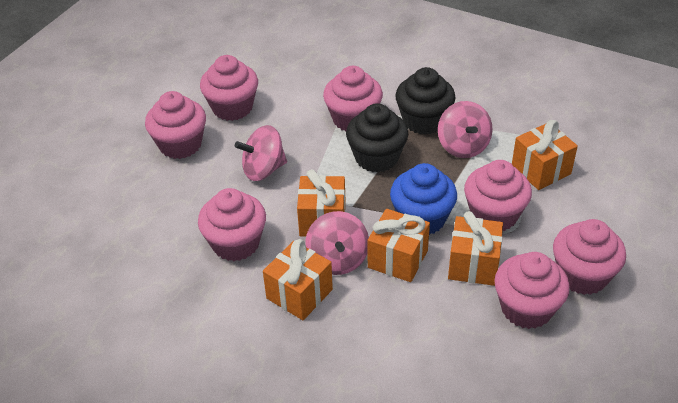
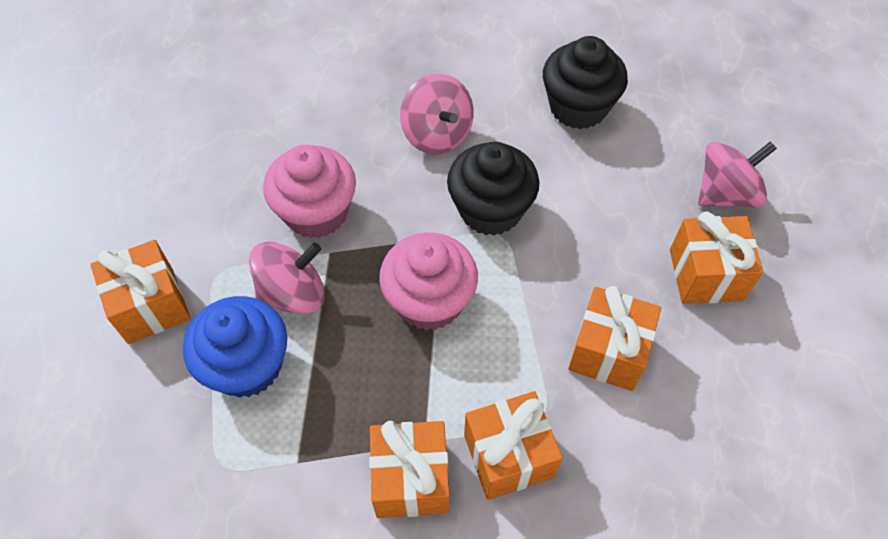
pink cupcake: [145,91,206,159] [198,188,266,261] [200,55,258,121] [323,66,383,131] [464,160,532,231] [494,252,570,329] [553,219,626,295] = 7 -> [263,144,356,238] [379,233,478,331] = 2

